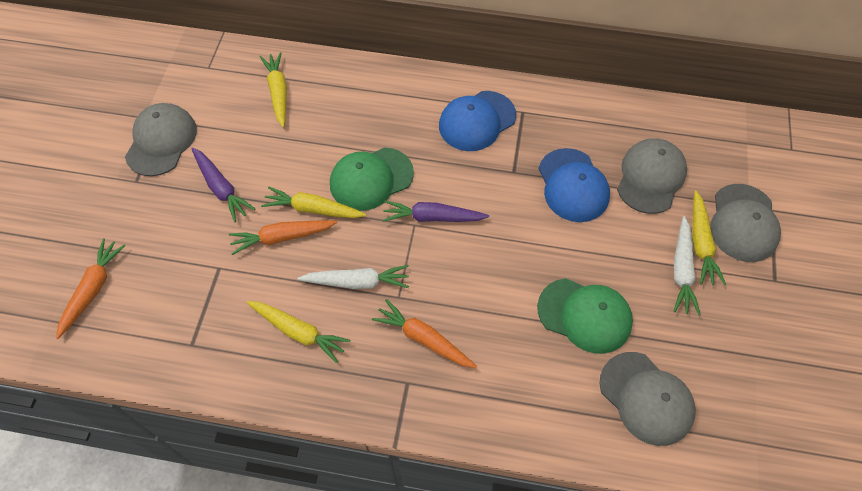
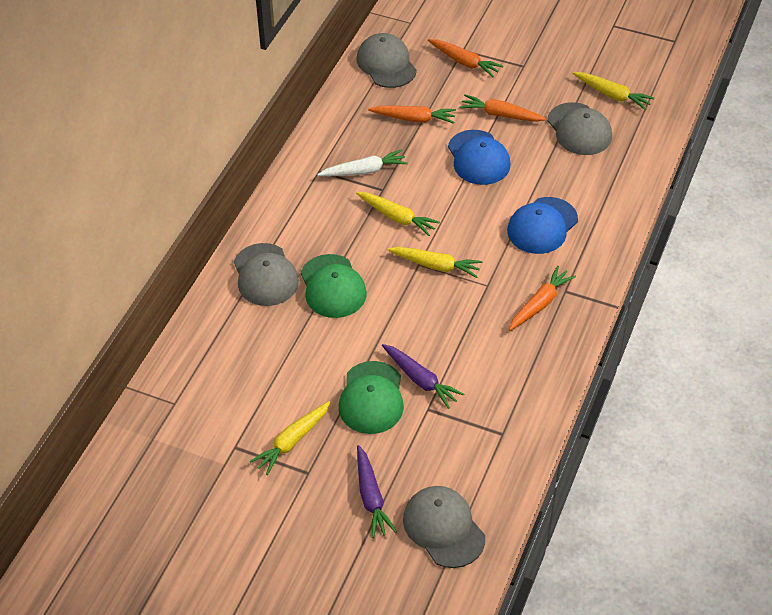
orange carrot: [56,238,126,339] [229,220,337,255] [372,299,477,368] = 3 -> [368,105,456,124] [428,39,503,77] [459,94,547,122] [509,266,576,331] = 4
white carrot: [298,265,409,289] [673,216,701,315] = 2 -> [317,149,408,176] = 1

